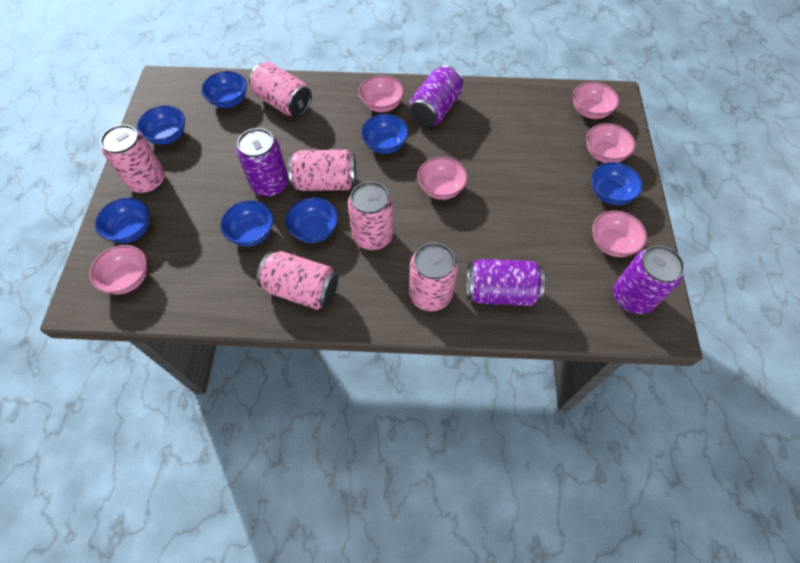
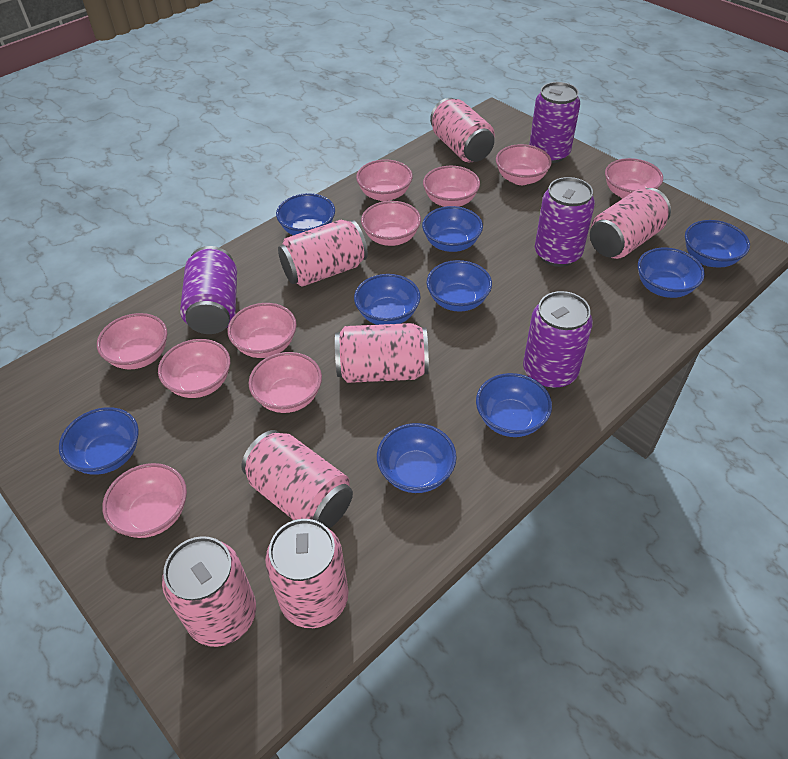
blue bowl: [95,197,150,243] [137,105,185,145] [201,71,247,108] [220,200,274,246] [285,197,338,243] [361,114,409,154] [591,162,643,205] = 7 -> [59,407,139,474] [276,193,335,235] [354,274,421,325] [377,423,457,493] [422,206,483,252] [427,260,492,312] [476,373,552,437] [638,248,705,298] [685,220,750,267] = 9
pink bowl: [89,245,147,294] [358,75,404,112] [417,157,468,200] [573,82,619,119] [586,123,635,163] [592,210,647,257] = 6 -> [97,313,167,370] [102,463,187,538] [158,339,230,398] [228,303,297,358] [249,352,322,413] [356,160,413,201] [361,201,421,246] [423,166,480,207] [496,144,552,185] [605,158,663,199] = 10
pink can: [100,125,165,193] [249,62,312,117] [257,251,338,310] [288,150,356,191] [348,181,393,250] [409,243,458,311] = 6 -> [162,536,256,647] [241,430,353,529] [265,519,349,628] [278,220,368,287] [335,323,429,383] [430,98,495,163] [590,188,671,259] = 7

